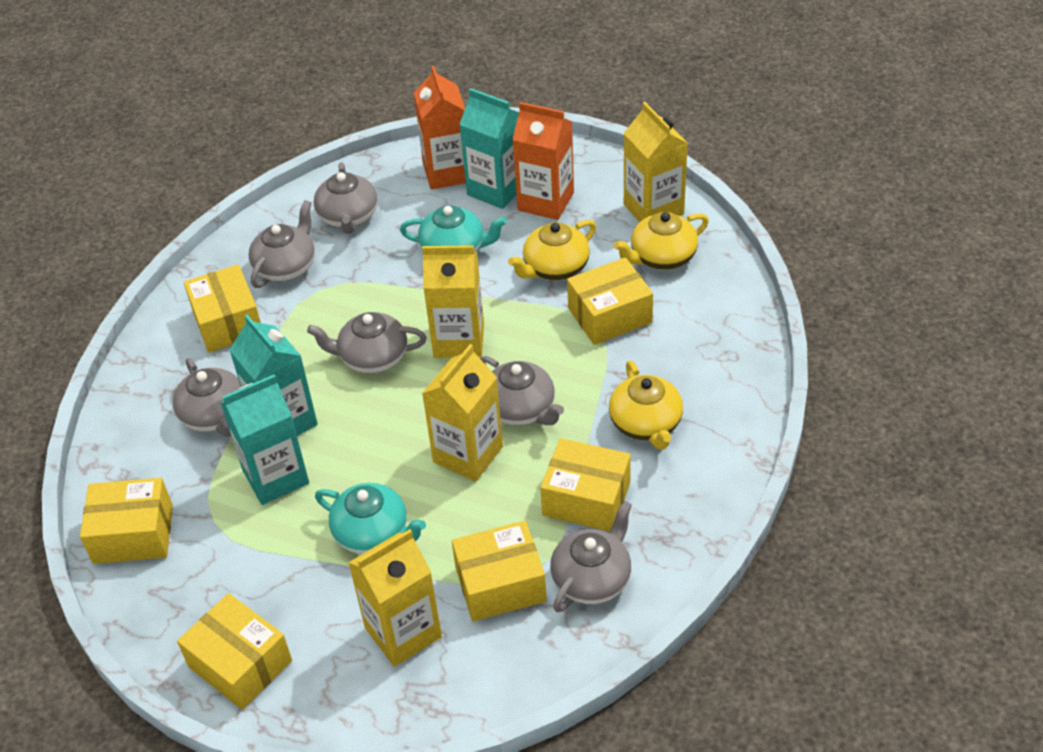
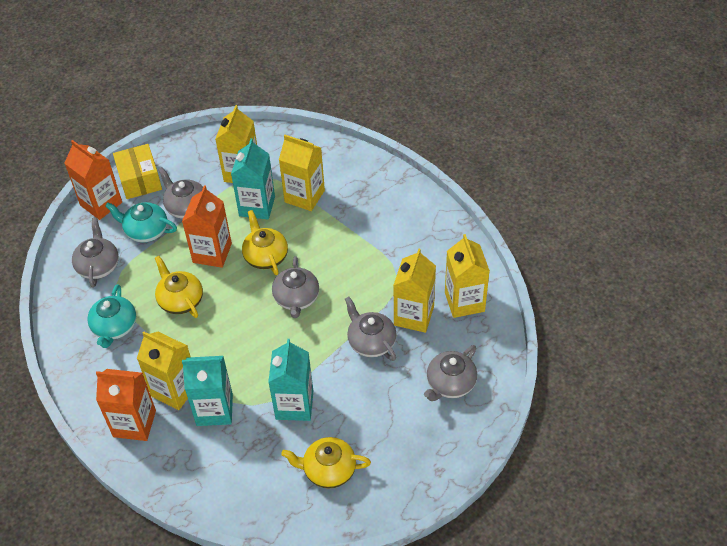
grey teapot: [173,358,241,437] [249,200,315,288] [307,312,427,374] [314,162,377,234] [480,356,564,426] [550,501,632,613] = 6 -> [72,218,119,288] [158,167,203,219] [272,256,319,318] [345,297,396,361] [424,345,477,401] = 5
orange carton: [414,66,466,190] [512,102,574,220] = 2 -> [64,140,122,220] [96,369,156,441] [182,185,232,268] = 3
yellow box: [80,478,173,564] [177,593,292,710] [184,264,261,353] [452,521,547,622] [540,438,631,531] [567,257,653,345] = 6 -> [113,144,162,199] = 1
yellow carton: [348,529,442,667] [422,245,484,358] [422,344,503,482] [624,102,688,222] = 4 -> [137,332,190,410] [215,105,257,183] [279,135,325,211] [393,249,436,333] [445,234,490,318] = 5

